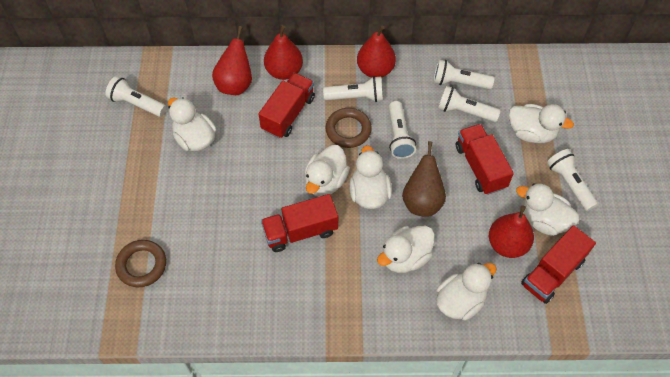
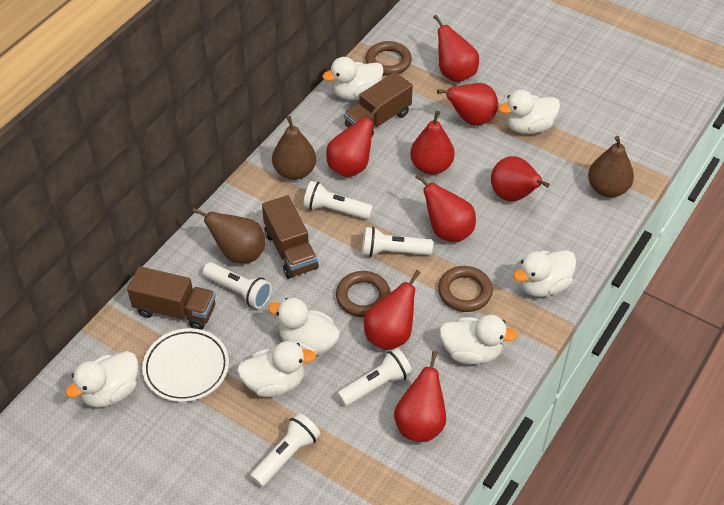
brown pear: [402,141,446,217] = 1 -> [192,208,266,263] [272,116,316,180] [588,136,634,197] = 3
brown ring: [115,240,166,287] [326,108,372,148] = 2 -> [336,271,391,317] [366,41,412,76] [438,266,493,312] = 3
brown truck: none = 0 -> [127,266,216,330] [262,195,318,279] [344,72,413,137] = 3
red pear: [212,26,252,95] [264,25,303,80] [357,25,396,78] [489,205,534,258] = 4 -> [326,107,379,177] [364,270,421,350] [394,351,446,442] [410,111,455,175] [415,174,476,242] [433,15,479,82] [437,83,498,125] [491,156,550,201] = 8
red truck: [259,73,315,138] [261,194,338,252] [456,124,514,195] [521,225,596,304] = 4 -> none = 0
white flashlight: [105,76,166,117] [323,76,383,102] [389,101,416,159] [434,59,494,89] [438,86,501,122] [547,149,598,211] = 6 -> [203,262,272,309] [250,413,321,487] [303,181,373,220] [337,348,412,406] [362,227,433,257] = 5
white plate: none = 0 -> [142,328,229,402] = 1

